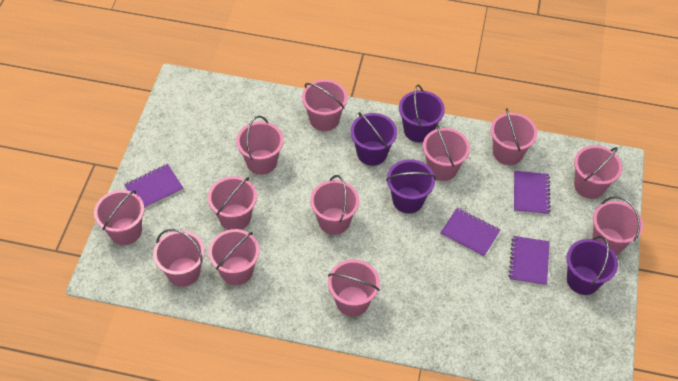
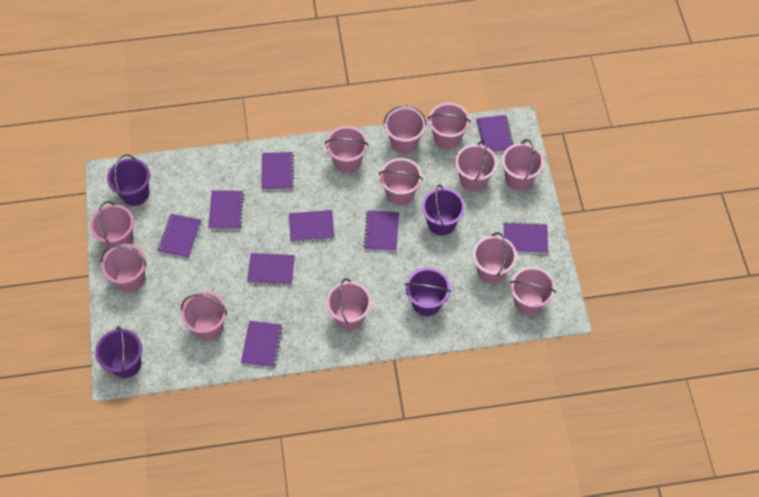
purple notebook: [124,164,183,209] [440,208,500,257] [508,236,550,286] [514,171,551,215] = 4 -> [158,214,201,258] [208,190,244,229] [241,321,283,368] [247,253,295,286] [261,152,294,190] [289,210,334,243] [364,210,399,251] [476,115,514,153] [504,222,548,254] = 9

